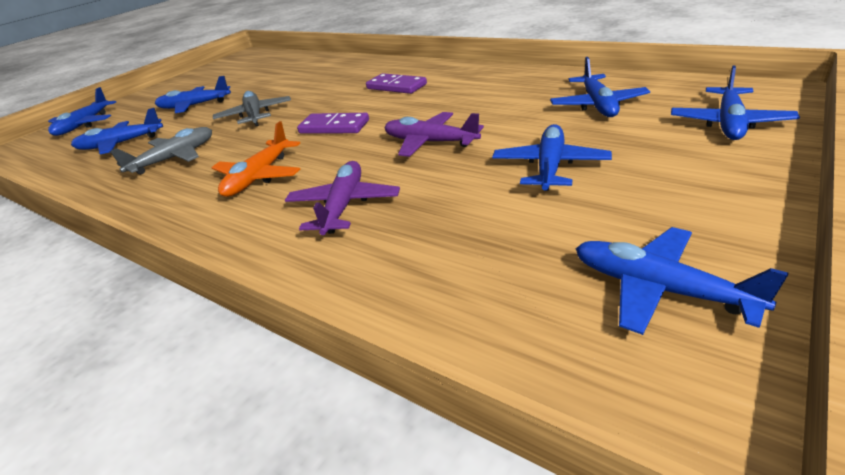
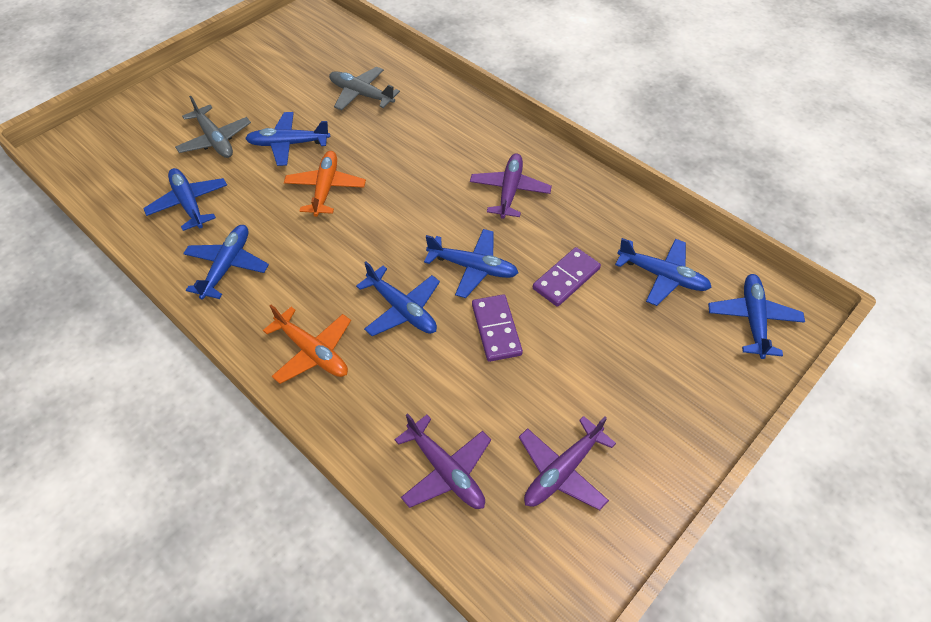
orange plane: [212,121,300,197] = 1 -> [263,305,351,384] [284,151,366,217] = 2
purple plane: [285,161,400,235] [384,112,484,157] = 2 -> [394,414,491,509] [470,153,552,219] [519,416,616,510] = 3

